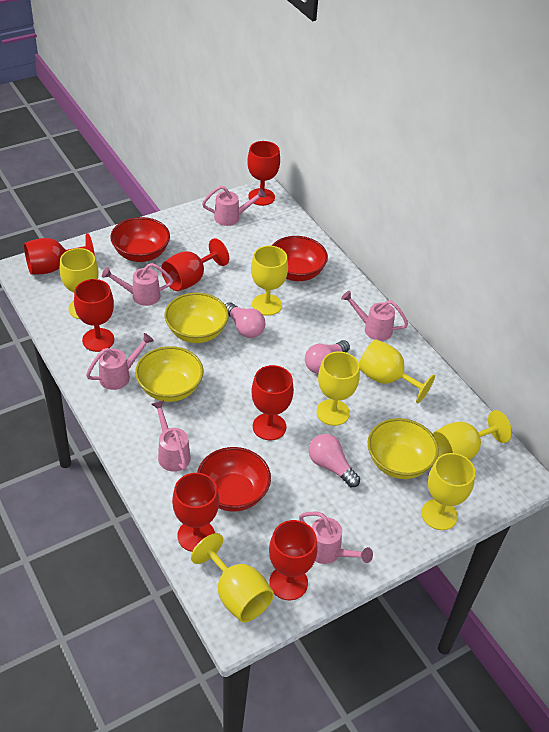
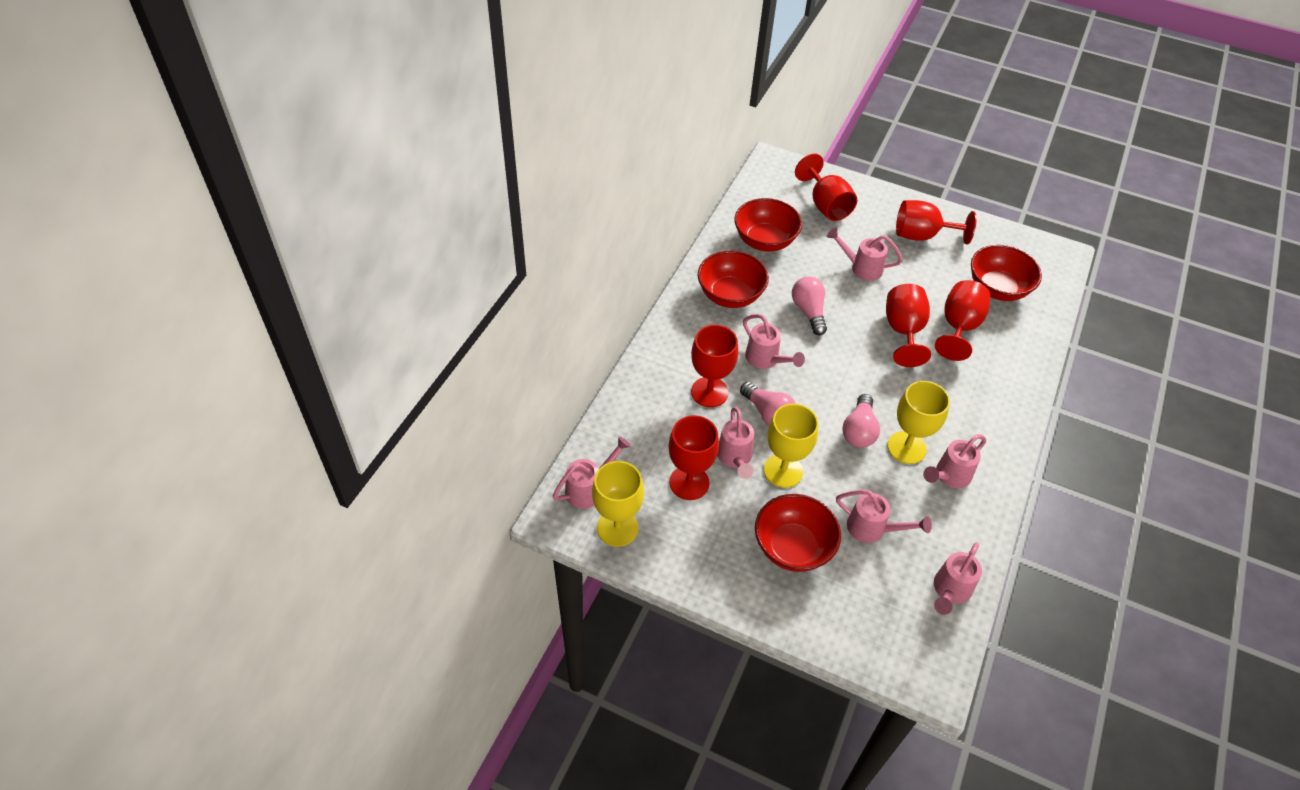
pink watering can: [86,333,154,390] [102,263,173,306] [151,400,191,472] [202,186,266,226] [299,512,373,564] [341,291,408,341] = 6 -> [552,436,631,509] [717,407,754,479] [743,314,805,369] [827,228,903,281] [836,490,932,543] [923,434,986,488] [934,542,982,615] = 7
red bowl: [110,217,170,262] [197,447,271,512] [272,236,328,281] = 3 -> [698,251,769,308] [735,198,802,252] [755,494,841,572] [971,245,1042,301] = 4
red goblet: [24,233,95,275] [74,279,114,352] [161,238,229,291] [172,473,219,552] [247,141,280,206] [251,365,294,440] [269,520,318,600] = 7 -> [669,415,719,500] [691,325,738,407] [795,154,857,221] [886,284,931,367] [896,200,977,245] [935,280,991,361] = 6
yellow bowl: [135,346,203,402] [165,293,229,343] [368,418,439,479] = 3 -> none = 0
yellow goblet: [60,248,99,319] [191,533,274,622] [251,246,288,316] [316,351,360,426] [359,339,435,403] [421,453,476,530] [433,410,512,460] = 7 -> [592,461,644,547] [764,404,818,488] [887,381,950,464] = 3

